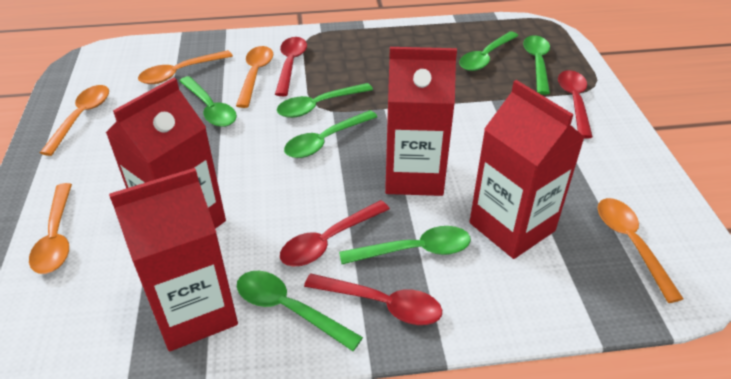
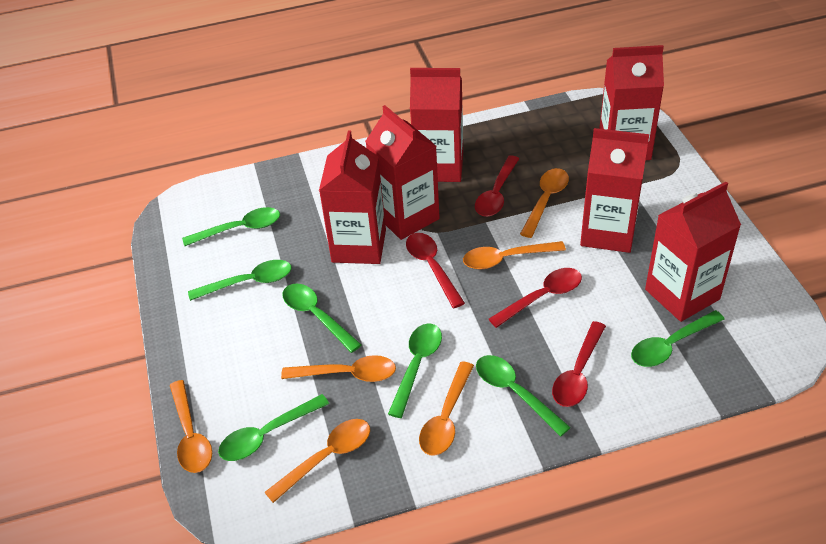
orange spoon: [29,183,72,274] [40,85,109,156] [138,50,233,84] [236,46,273,108] [598,198,683,303] = 5 -> [170,380,212,473] [264,419,370,503] [281,355,396,382] [419,361,474,456] [463,241,566,269] [520,168,569,238] = 6
red carton: [106,78,226,229] [109,168,238,351] [385,47,457,196] [470,80,585,259] = 4 -> [319,131,386,264] [365,105,440,240] [410,68,463,182] [580,128,649,253] [599,45,664,160] [645,182,741,322] = 6

